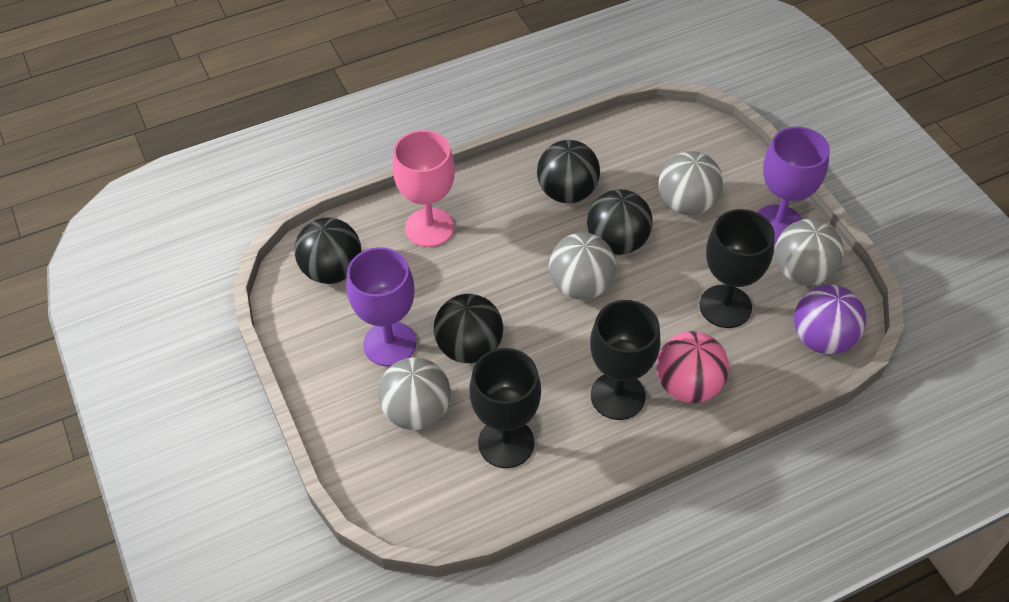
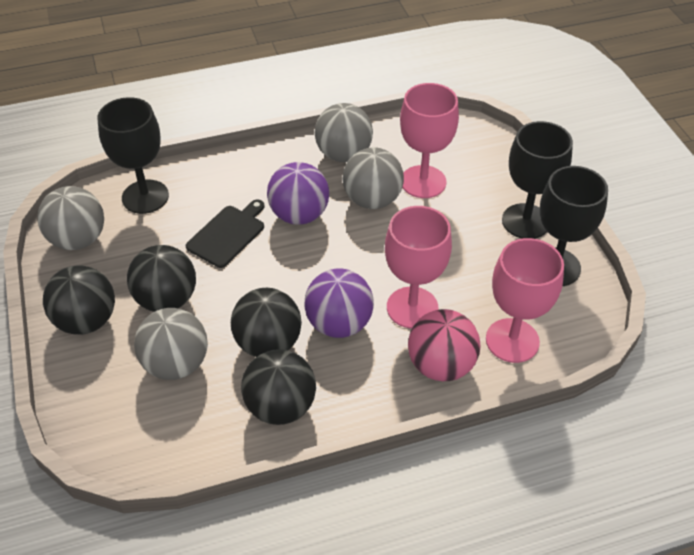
black cutting board: none = 0 -> [186,200,264,268] = 1
pink goblet: [392,130,455,247] = 1 -> [385,206,452,329] [400,83,459,198] [486,238,564,363] = 3
purple ball: [794,285,866,354] = 1 -> [267,162,329,225] [304,268,374,338] = 2
purple goblet: [346,247,416,366] [757,126,830,243] = 2 -> none = 0

